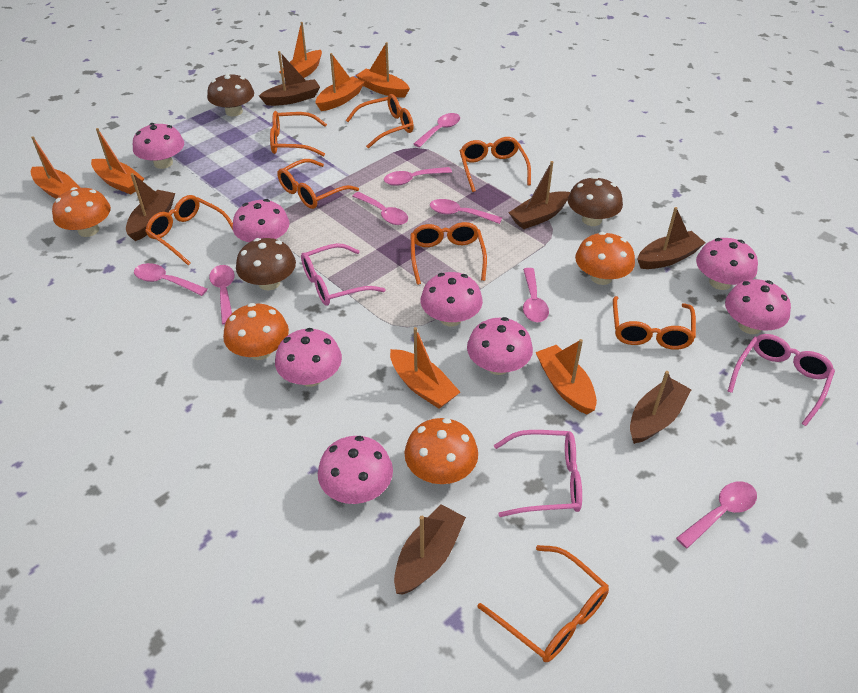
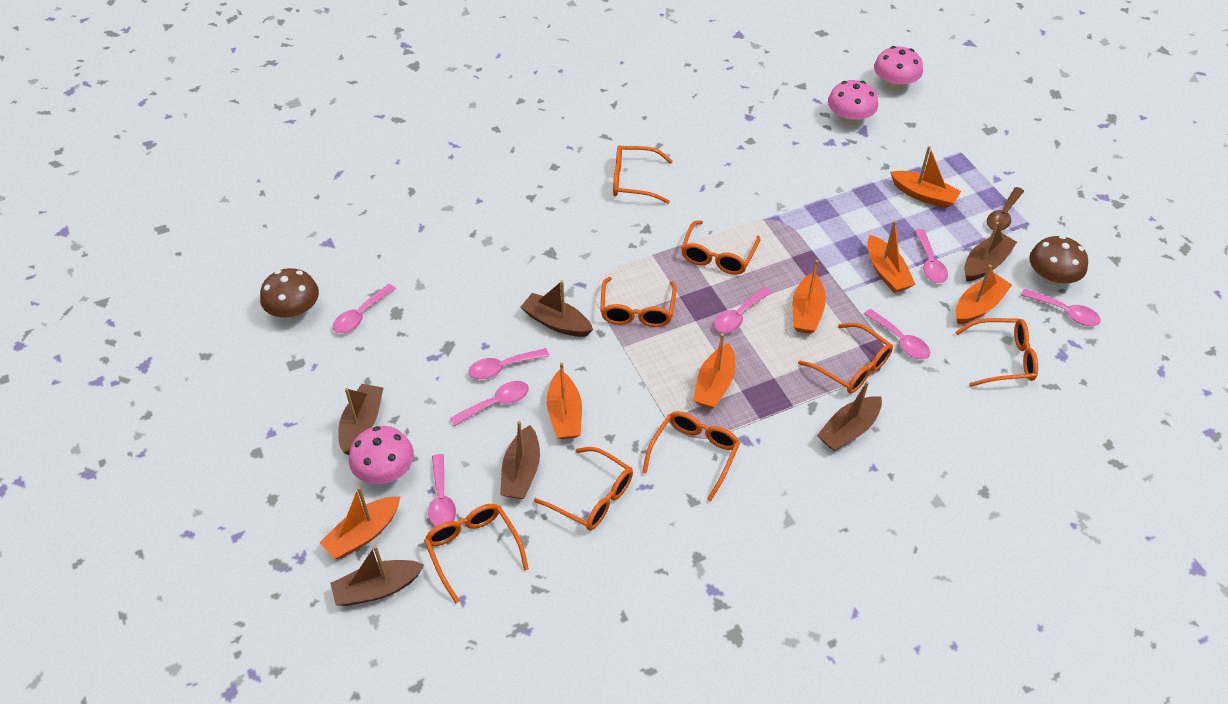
brown mushroom: [207,73,254,116] [236,238,296,290] [568,176,623,226] = 3 -> [260,268,319,319] [1029,235,1088,286] = 2
brown spoon: none = 0 -> [987,187,1024,231] = 1
orange mushroom: [52,187,111,237] [223,303,289,360] [404,418,478,484] [575,232,635,285] = 4 -> none = 0
pink glasses: [301,243,386,305] [494,430,582,517] [728,334,835,426] = 3 -> none = 0
pink mushroom: [133,123,184,169] [233,199,290,242] [275,328,342,387] [318,436,393,504] [421,272,483,326] [467,317,533,375] [696,238,758,290] [725,279,791,334] = 8 -> [349,426,414,484] [828,80,878,125] [874,46,923,90] = 3

